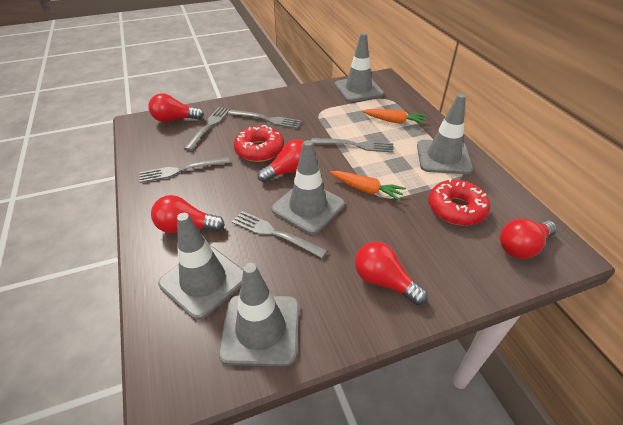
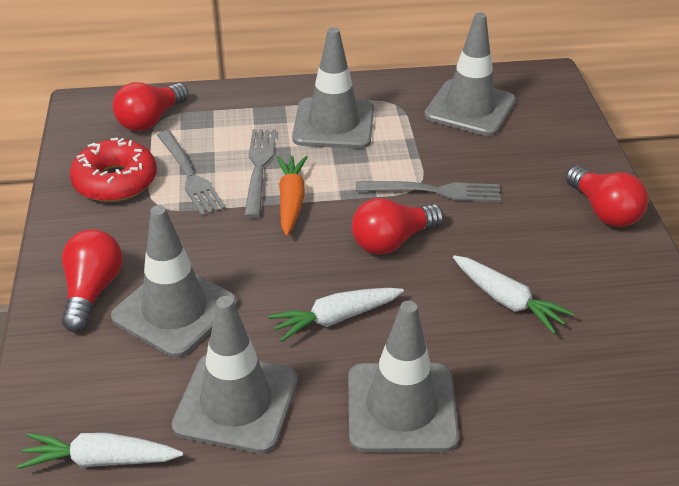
grey fork: [139,157,230,183] [184,107,230,151] [228,110,302,129] [232,211,327,258] [311,138,393,153] = 5 -> [157,130,226,216] [244,129,276,218] [356,181,501,202] = 3
orange carrot: [330,171,406,201] [362,109,427,125] = 2 -> [277,156,307,236] = 1
red donut: [234,125,284,162] [428,179,490,226] = 2 -> [70,138,157,202] = 1
red light bulb: [148,93,204,122] [151,195,225,233] [257,139,304,183] [355,242,428,305] [500,219,557,259] = 5 -> [62,229,123,332] [113,82,189,131] [352,198,444,255] [566,166,649,227] = 4
white carrot: none = 0 -> [17,433,183,469] [268,288,404,342] [453,255,574,334] = 3

